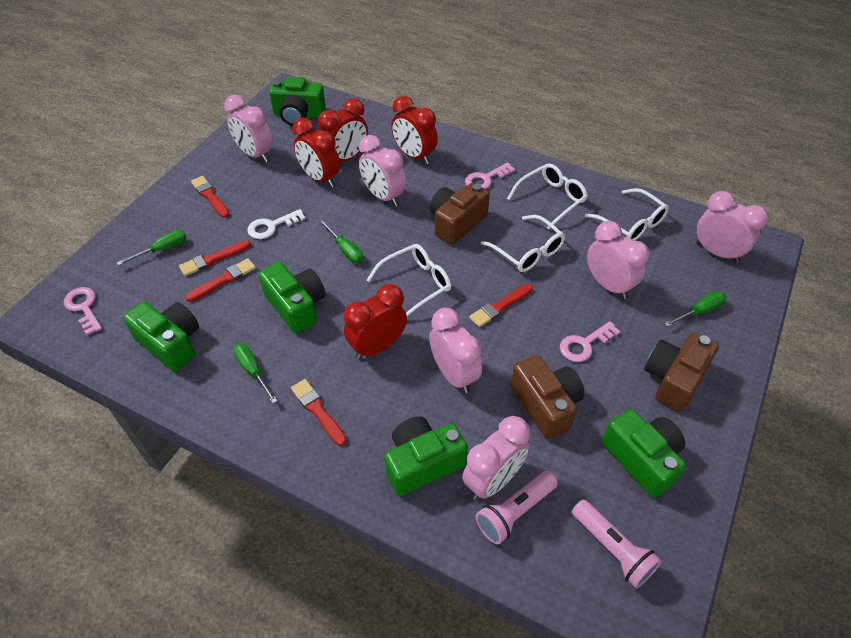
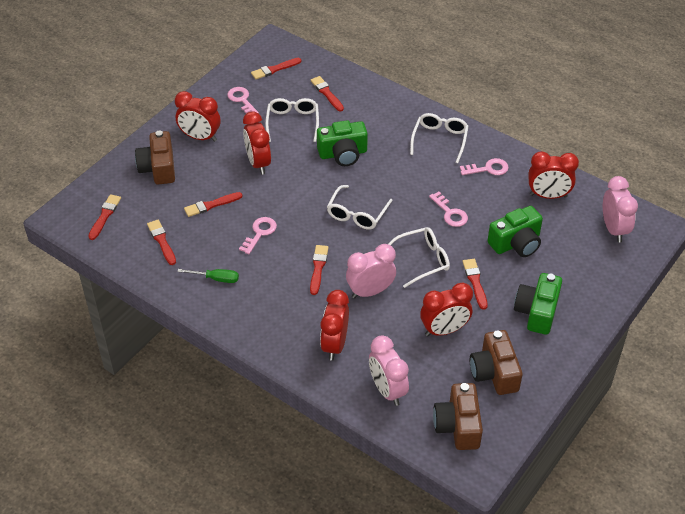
green camera: [123,301,199,371] [259,262,326,334] [269,77,326,126] [384,416,468,496] [602,409,686,498] = 5 -> [317,120,368,166] [488,206,543,257] [514,273,562,335] = 3
green screwdriver: [117,230,187,266] [233,343,277,403] [319,220,363,263] [664,291,726,327] = 4 -> [177,269,239,283] = 1
pink clock: [224,95,273,163] [359,135,406,207] [429,308,482,393] [462,416,530,500] [587,221,649,299] [696,191,768,263] = 6 -> [346,244,396,298] [369,335,409,406] [603,176,638,243] = 3
pink flashlight: [476,471,558,544] [572,499,662,589] = 2 -> none = 0
pink key: [64,287,102,335] [465,162,515,189] [560,321,620,362] = 3 -> [227,87,259,114] [239,217,277,254] [429,191,468,227] [460,158,509,175] = 4
red brush: [179,240,251,276] [185,258,256,302] [191,176,229,218] [291,379,347,446] [469,284,533,327] = 5 -> [88,194,121,240] [147,220,176,265] [184,192,242,217] [251,58,301,79] [310,245,329,295] [311,76,344,111] [462,259,488,310] = 7
red clock: [292,118,340,188] [318,98,368,161] [343,284,407,359] [391,96,438,164] = 4 -> [175,91,220,142] [243,111,271,175] [320,290,349,360] [420,283,473,336] [528,151,579,199] = 5
white key: [247,209,306,239] = 1 -> none = 0

